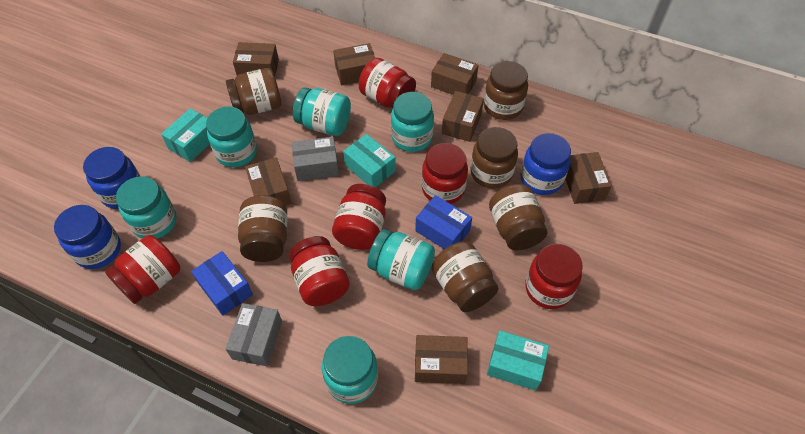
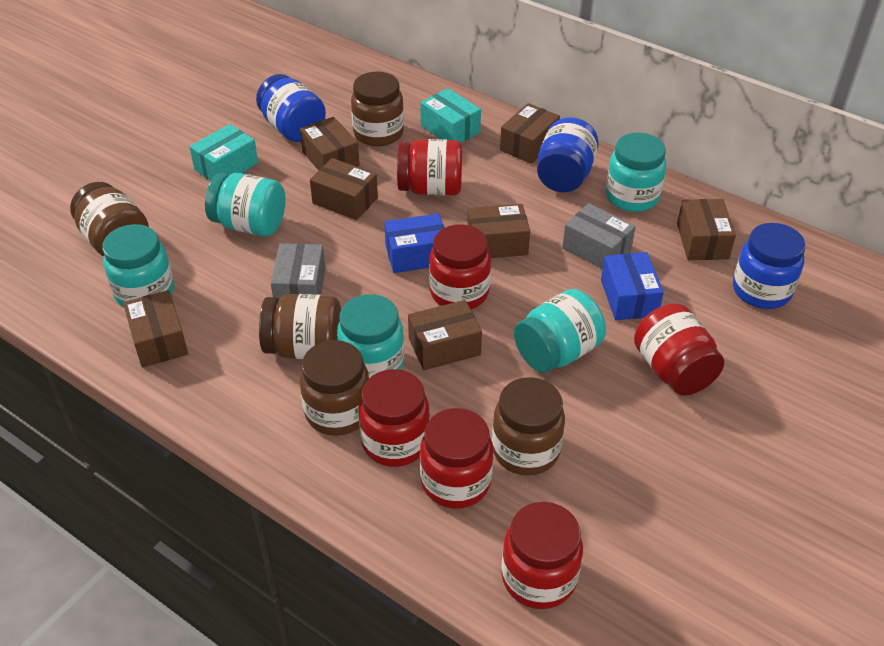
brown jar: [226,68,281,115] [238,195,288,262] [432,242,499,312] [470,127,518,189] [484,61,528,120] [489,184,547,250] = 6 -> [70,182,149,256] [259,294,341,359] [300,340,369,436] [351,71,404,146] [492,377,565,476] = 5
turquoise box: [161,108,210,162] [343,134,396,187] [487,330,549,391] = 3 -> [189,124,258,181] [420,88,481,143] = 2
turquoise jar: [116,176,176,239] [206,107,257,167] [293,87,351,136] [322,336,378,404] [367,229,435,290] [391,92,434,152] = 6 -> [102,224,174,308] [205,173,286,236] [337,294,404,378] [514,289,606,373] [606,132,666,212] = 5

